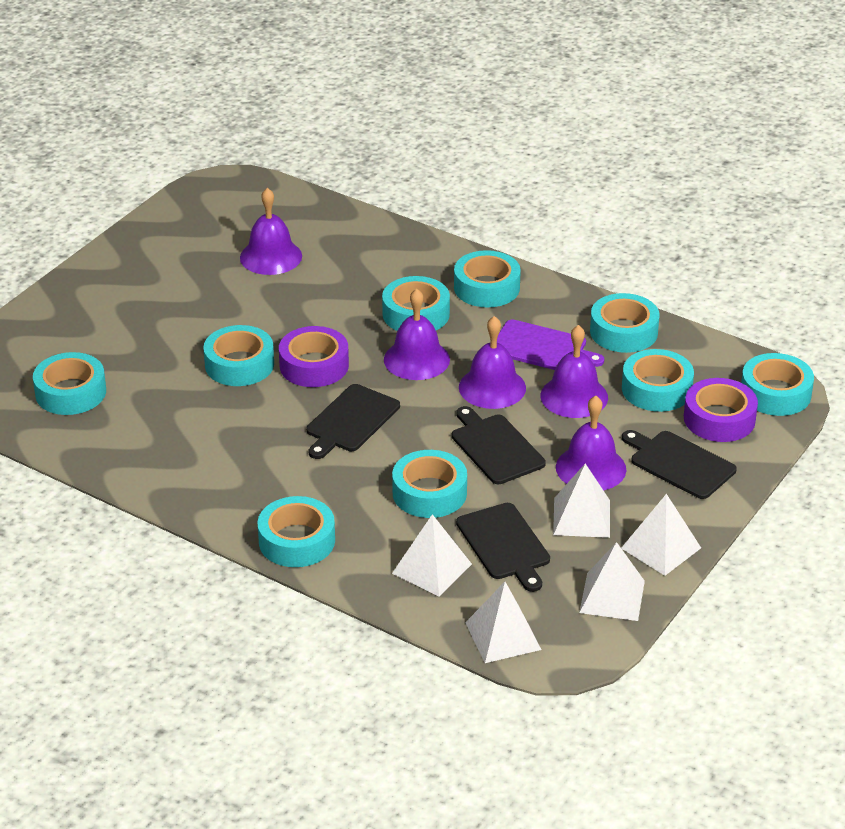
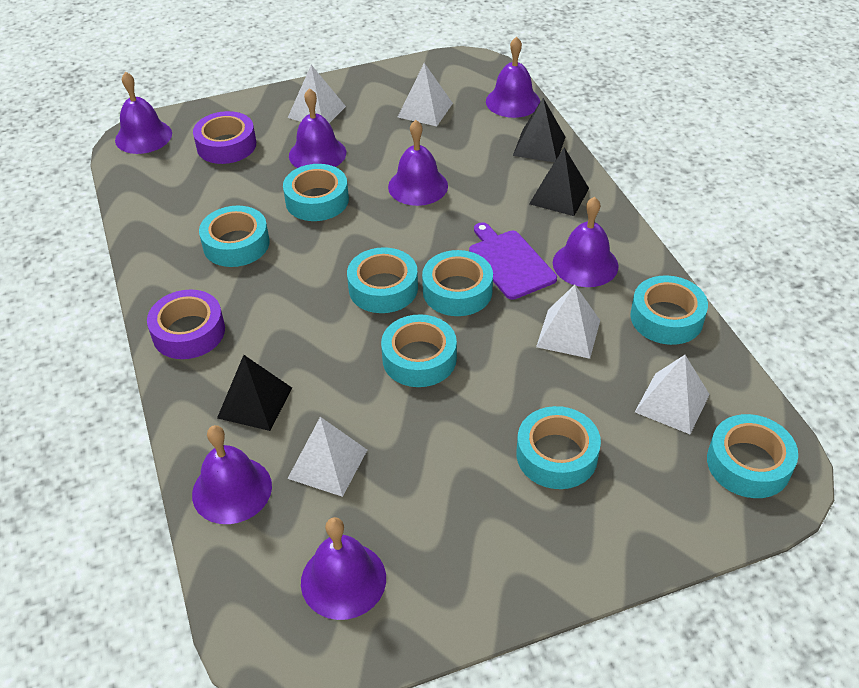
black cutting board: [306,384,400,459] [452,406,546,484] [456,503,550,592] [622,430,737,499] = 4 -> none = 0
black pyramid: none = 0 -> [217,355,292,431] [513,98,565,162] [529,147,589,216] = 3
purple bell: [240,188,302,275] [384,289,450,380] [459,316,526,409] [540,325,608,418] [556,396,626,490] = 5 -> [115,72,172,154] [192,425,272,524] [289,88,346,168] [301,517,386,620] [388,120,448,206] [486,37,540,118] [553,197,618,287] = 7
turquoise tape: [33,352,106,415] [203,325,274,386] [257,496,335,567] [382,276,450,331] [392,450,467,518] [454,250,521,307] [590,293,660,353] [622,349,694,412] [741,353,814,416] = 9 -> [199,206,270,267] [283,164,349,221] [347,247,418,313] [381,314,457,387] [422,250,493,316] [516,406,601,489] [630,275,708,345] [707,414,798,498] = 8

